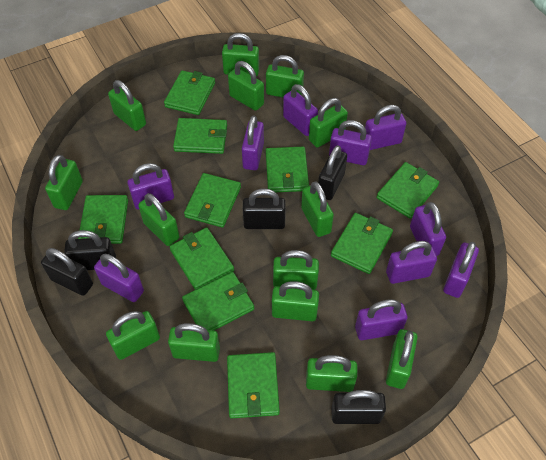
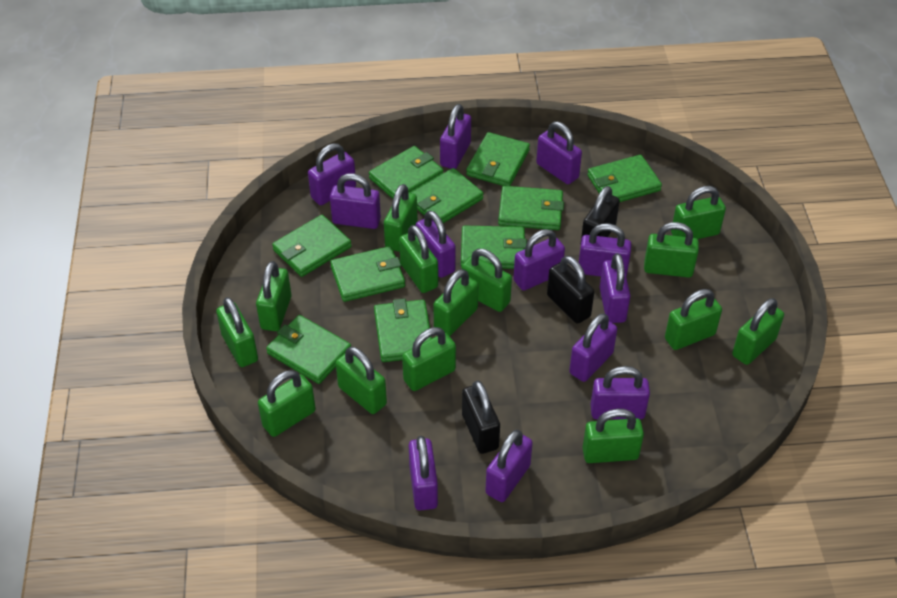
black padlock: [41,248,93,296] [64,230,116,270] [243,189,286,229] [318,145,347,200] [331,390,386,424] = 5 -> [462,381,500,454] [547,256,594,324] [580,186,620,245] = 3
purple padlock: [94,254,144,302] [127,163,174,210] [242,116,264,170] [283,84,318,136] [329,120,372,165] [355,299,408,340] [365,105,407,150] [386,241,437,284] [410,202,446,256] [443,242,479,298] = 10 -> [308,143,356,205] [330,173,381,229] [409,436,438,511] [415,210,456,278] [440,104,471,169] [485,430,533,502] [513,229,565,291] [536,122,582,184] [569,313,617,382] [579,223,632,277] [591,366,650,419] [600,253,630,323] = 12

